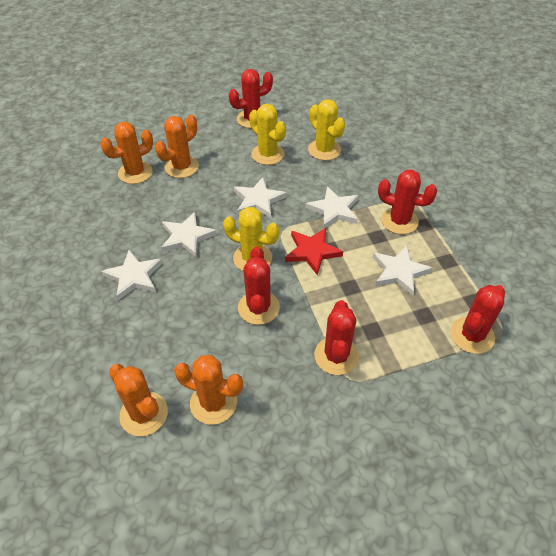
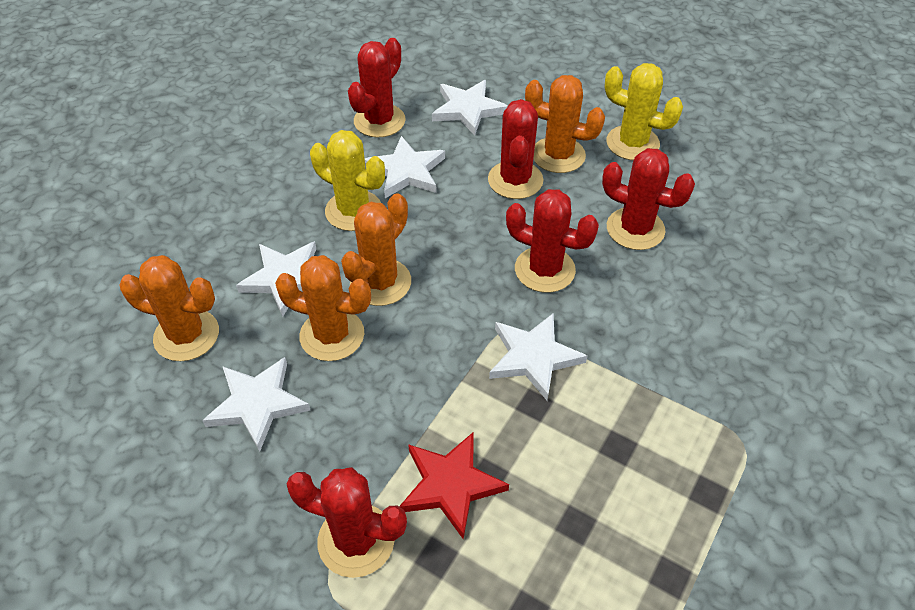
yellow cactus: [223,207,279,271] [249,104,286,165] [308,99,345,160] = 3 -> [310,130,385,231] [605,63,683,160] = 2

